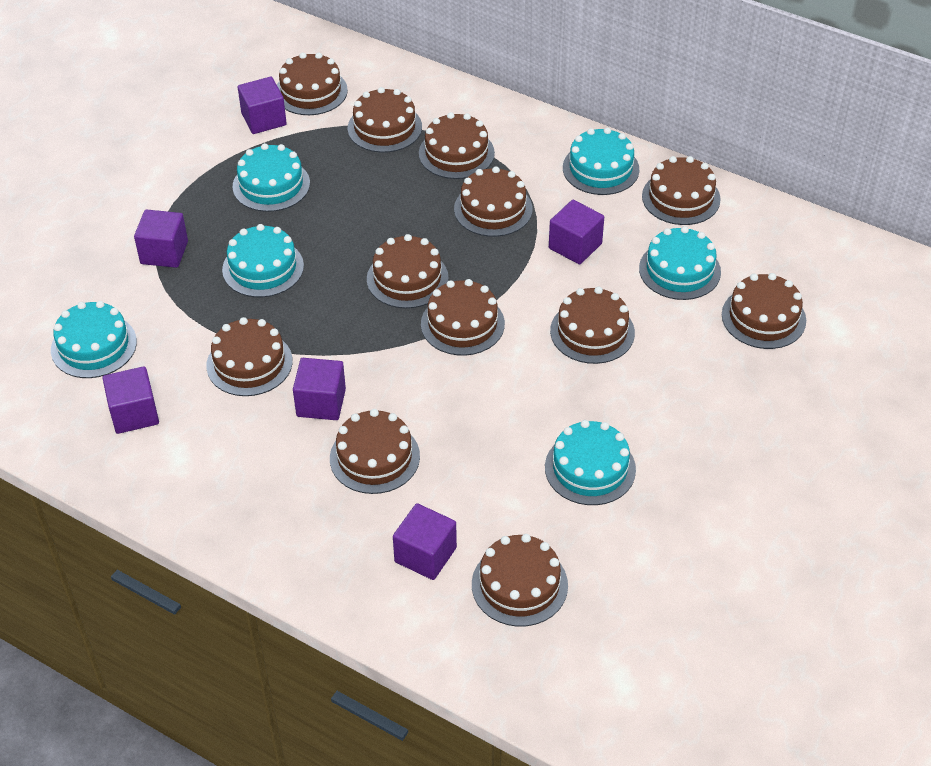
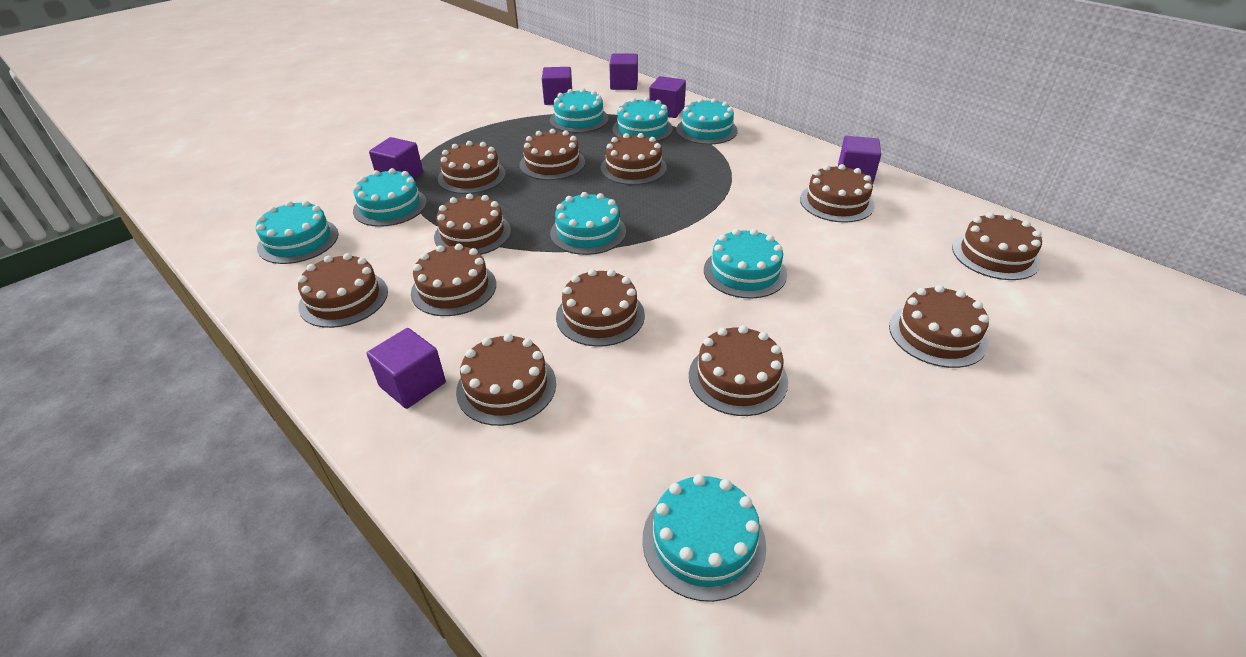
turquoise cake: [51,301,137,378] [222,224,304,297] [233,143,310,212] [545,420,636,505] [563,127,639,195] [639,226,721,300] = 6 -> [256,200,339,264] [353,168,427,227] [550,88,609,133] [550,192,626,255] [612,97,673,142] [642,474,767,602] [676,98,737,145] [704,229,787,299] = 8

